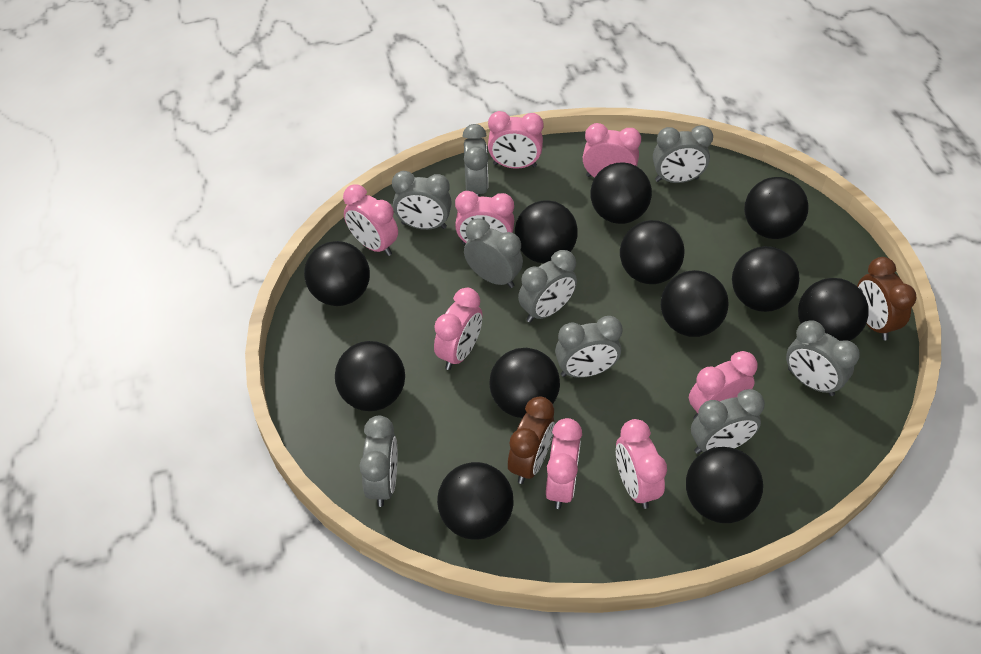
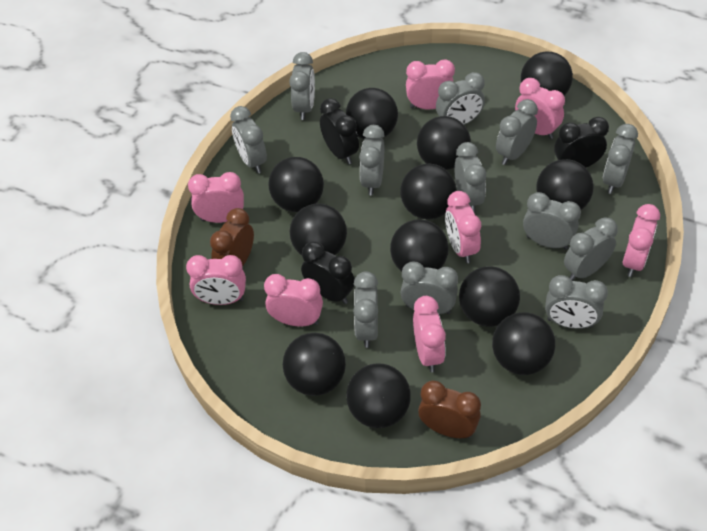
black clock: none = 0 -> [301,242,354,304] [320,98,359,164] [554,117,609,167] = 3
grey clock: [359,416,397,507] [392,171,452,230] [462,124,488,197] [464,218,523,288] [518,250,577,323] [555,316,623,378] [653,125,713,183] [691,389,765,454] [786,320,860,396] = 9 -> [230,106,267,173] [289,52,315,120] [353,271,378,348] [359,125,385,195] [400,262,458,314] [436,72,485,125] [454,142,486,213] [496,99,538,165] [523,192,581,250] [545,275,608,329] [564,217,618,281] [603,124,638,194] = 12

